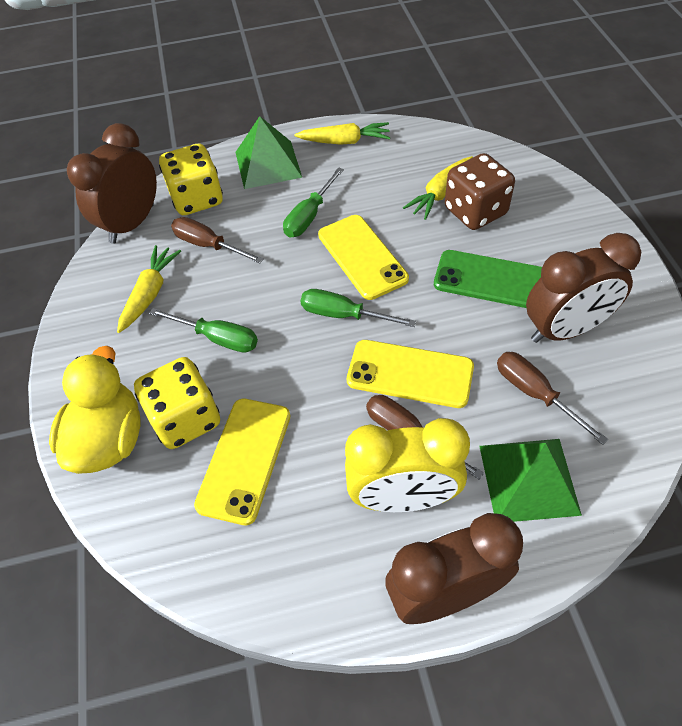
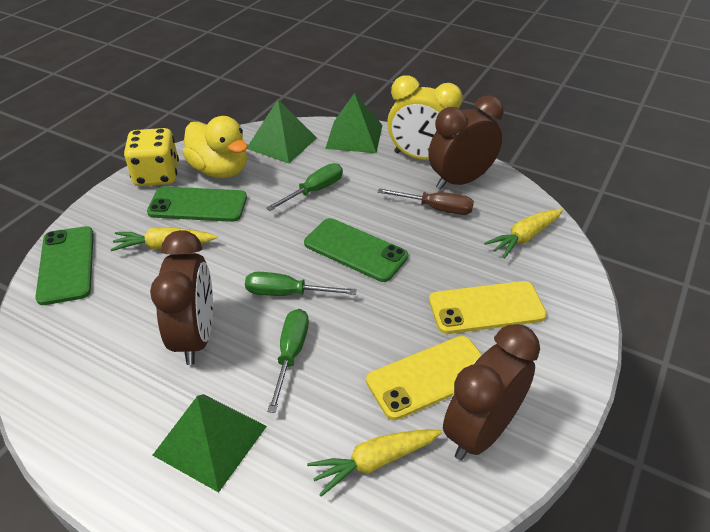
brown dice: [445,153,515,230] = 1 -> none = 0
brown screwdriver: [171,217,264,263] [366,395,484,479] [497,352,608,445] = 3 -> [378,188,474,215] = 1
green phone: [434,250,542,308] = 1 -> [35,226,94,305] [147,187,247,222] [304,218,408,282] = 3
green pyramid: [235,116,302,189] [479,439,582,522] = 2 -> [153,394,267,493] [247,100,317,164] [325,93,382,153] = 3
yellow dice: [134,357,220,449] [159,144,223,215] = 2 -> [124,128,179,186] = 1
yellow phone: [194,399,290,525] [318,215,409,300] [347,340,474,408] = 3 -> [366,336,482,420] [429,281,547,334] = 2

